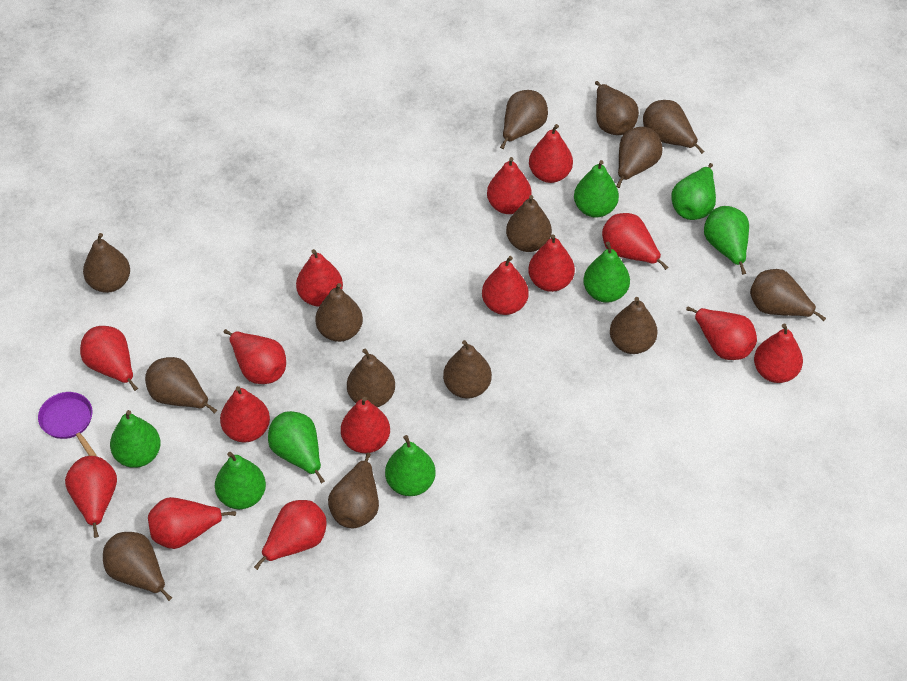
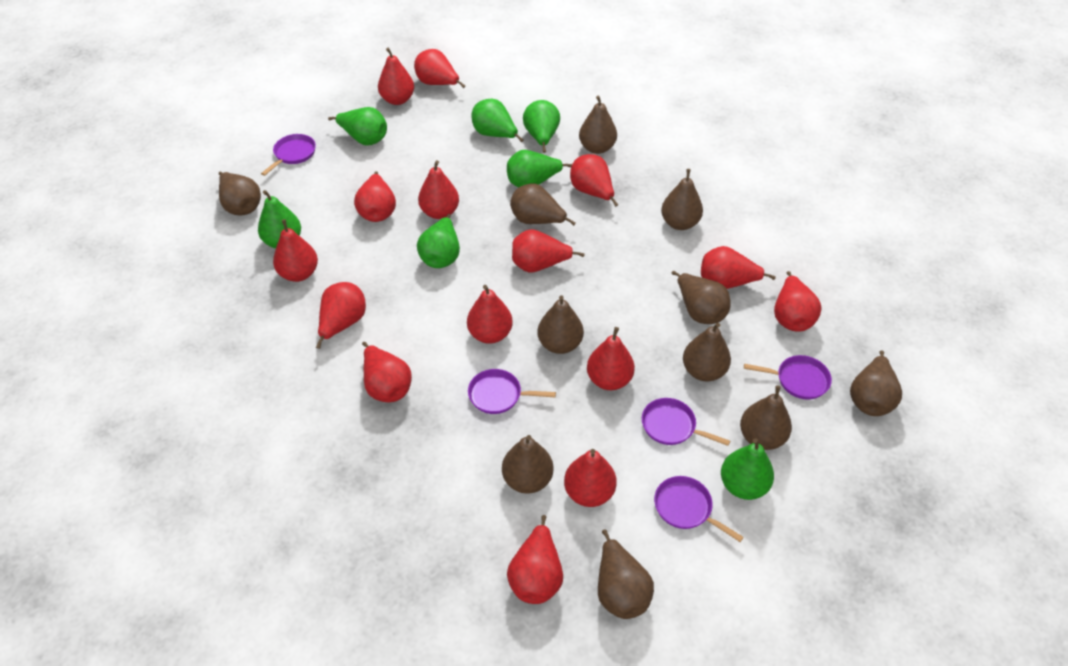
brown pear: [83,233,130,293] [103,532,172,601] [145,357,217,414] [315,283,363,342] [328,453,379,528] [347,349,395,407] [443,340,492,399] [500,90,548,149] [506,195,552,252] [595,81,639,135] [610,297,658,354] [616,127,662,188] [643,100,705,154] [750,269,826,321] = 14 -> [219,172,261,215] [502,435,553,494] [510,183,576,226] [537,295,584,354] [579,96,617,154] [598,529,654,619] [661,169,703,230] [672,271,731,324] [683,323,731,381] [740,385,792,450] [850,350,902,416] = 11
green pear: [110,410,161,468] [215,452,266,509] [268,411,325,484] [385,435,436,496] [574,160,619,218] [583,242,630,303] [671,163,716,220] [704,206,749,275] = 8 -> [258,190,301,248] [328,107,387,146] [417,214,460,268] [471,99,524,142] [507,150,572,188] [523,100,560,153] [721,438,774,500] = 7
purple pan: [38,392,97,456] = 1 -> [261,134,316,176] [468,369,556,414] [642,398,730,446] [654,476,744,542] [744,355,832,400] = 5

